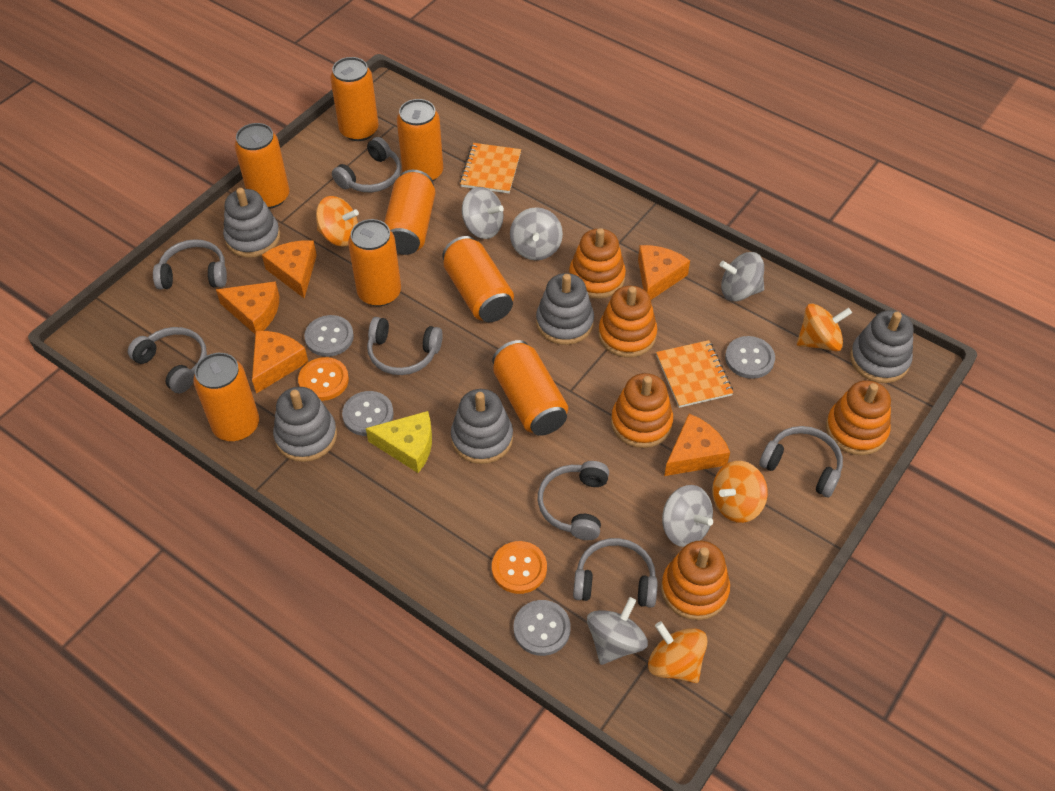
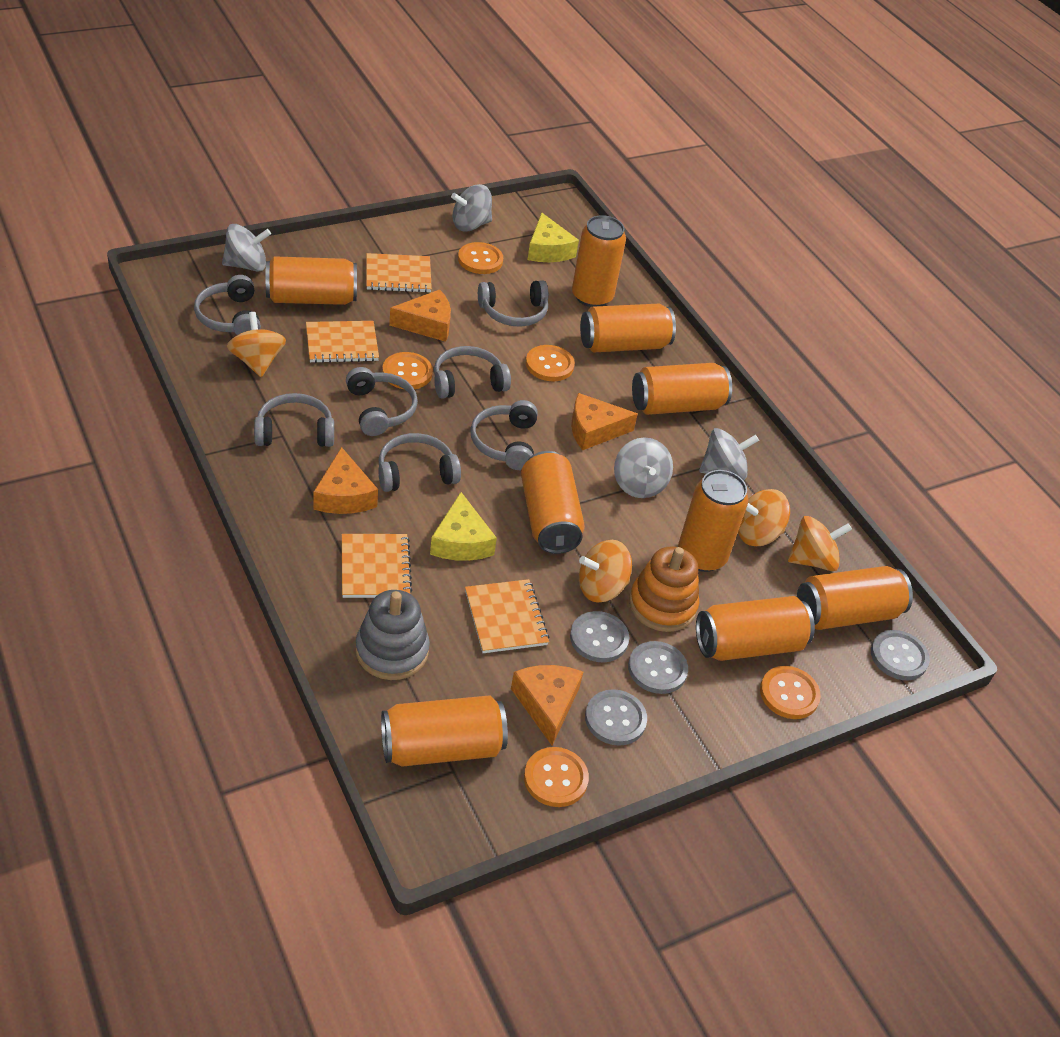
grey spinning top: [462,187,504,239] [510,207,563,260] [587,597,648,665] [662,485,713,547] [720,252,764,301] = 5 -> [222,224,271,271] [451,184,492,232] [614,437,673,498] [699,428,759,480] = 4
grey stacking toy: [223,188,280,258] [273,387,337,462] [451,389,513,464] [536,273,594,345] [850,310,914,383] = 5 -> [355,590,430,680] = 1
orange button: [298,357,349,401] [492,541,547,594] = 2 -> [382,352,433,389] [458,242,503,274] [524,747,589,807] [526,345,575,381] [760,666,821,719] = 5
orange can: [193,353,259,441] [234,123,289,209] [330,57,379,141] [348,219,401,306] [384,170,435,255] [397,99,443,181] [442,236,514,322] [492,340,568,436] = 8 -> [266,256,357,305] [381,695,508,767] [521,451,585,554] [572,215,626,307] [580,304,676,352] [632,363,732,415] [678,470,748,572] [696,596,815,661] [797,566,913,630] = 9
orange cheese: [216,281,279,334] [252,331,308,394] [262,240,317,298] [638,245,690,300] [664,414,730,476] = 5 -> [314,447,378,514] [389,290,451,342] [511,665,583,745] [571,393,638,450] = 4
orange notebook: [460,143,521,193] [656,340,733,408] = 2 -> [306,321,379,363] [342,534,412,598] [366,253,432,293] [465,579,550,653] = 4
orange stacking toy: [569,228,626,299] [598,286,657,358] [611,373,673,448] [661,541,730,620] [826,380,891,455] = 5 -> [629,546,699,632] = 1
yellow cheese: [366,411,432,473] = 1 -> [430,492,497,561] [527,212,579,262] = 2

